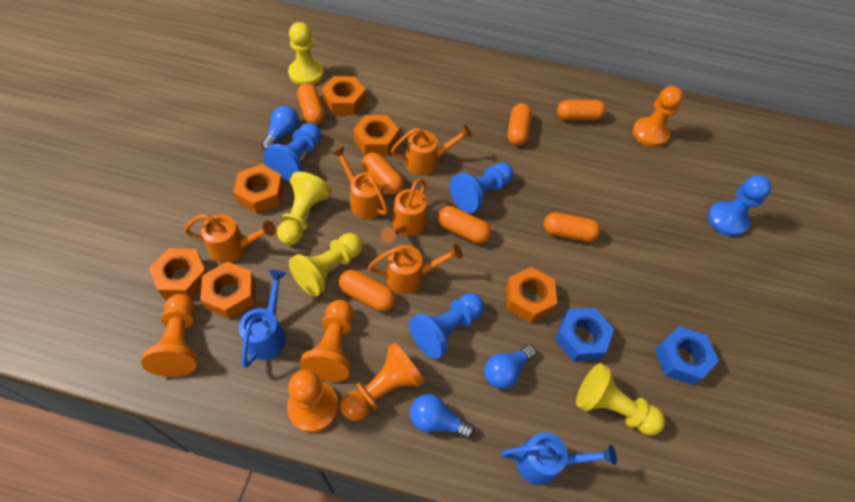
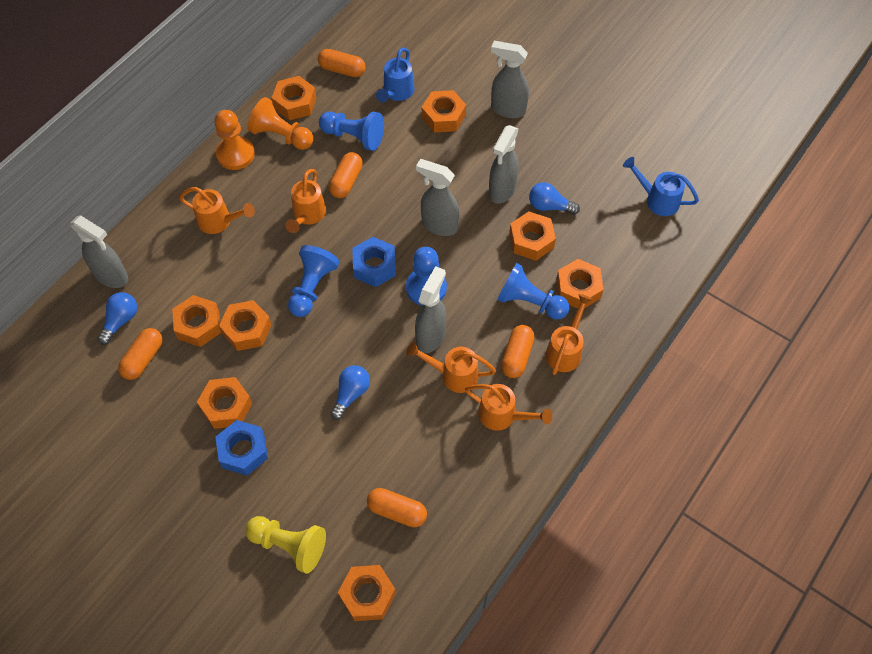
grey spray bottle: none = 0 -> [70,215,128,288] [415,266,446,353] [416,159,459,236] [489,125,519,204] [491,41,529,118] = 5
orange capsule: [297,83,325,125] [339,270,396,311] [362,152,404,195] [438,206,491,244] [508,103,532,146] [543,212,601,242] [557,100,606,120] = 7 -> [118,328,163,380] [318,49,366,77] [329,152,363,198] [367,488,427,527] [501,325,534,378] = 5
orange nut: [149,248,207,299] [200,261,255,319] [234,164,284,214] [321,76,366,115] [353,115,399,156] [506,267,557,323] = 6 -> [172,295,221,347] [197,377,252,429] [219,300,271,351] [272,76,316,120] [338,565,396,621] [422,90,466,133] [509,211,556,261] [556,259,604,309] = 8
orange pawn: [141,294,197,377] [287,370,339,433] [299,300,353,382] [340,342,425,421] [632,86,683,148] = 5 -> [214,110,255,170] [247,97,313,150] = 2
yellow pawn: [277,172,332,245] [288,22,324,85] [289,233,363,297] [576,363,665,436] = 4 -> [245,516,326,574] = 1

